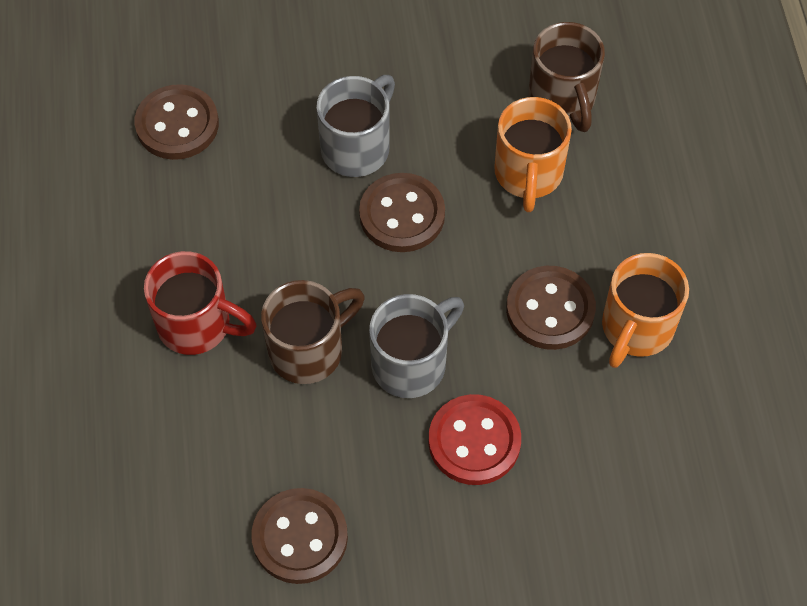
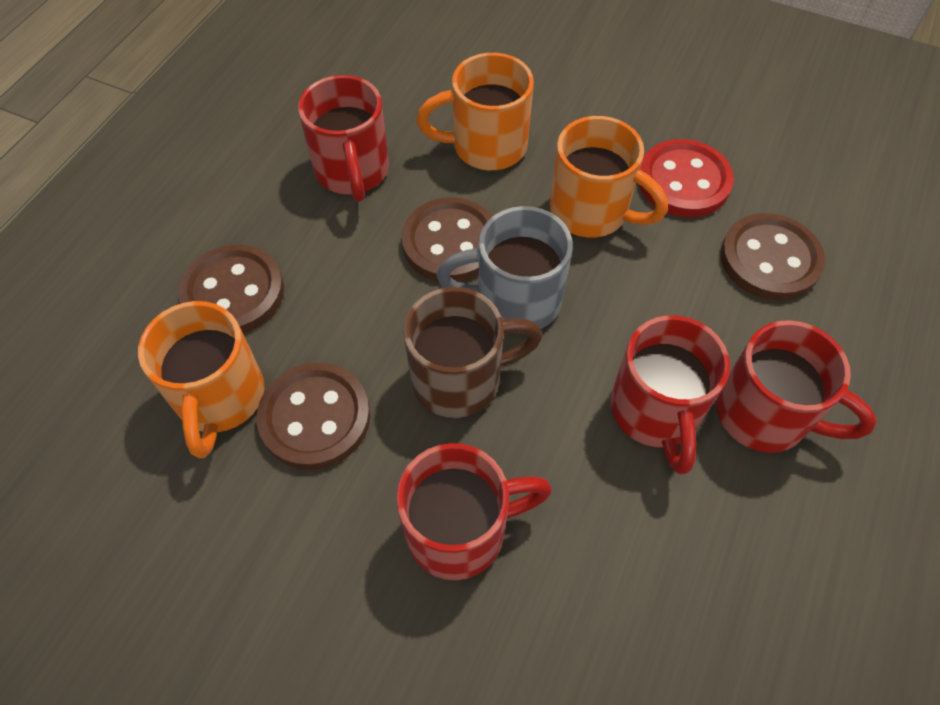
brown mug: [261,280,365,384] [528,22,605,132] = 2 -> [403,287,543,418] = 1
grey mug: [316,75,395,177] [369,294,464,398] = 2 -> [437,206,573,329] = 1
orange mug: [494,97,572,212] [602,253,689,368] = 2 -> [138,301,265,458] [416,53,534,170] [550,116,668,238] = 3
red mug: [144,251,257,355] = 1 -> [298,75,389,202] [396,443,552,580] [611,315,730,474] [717,320,877,453] = 4

